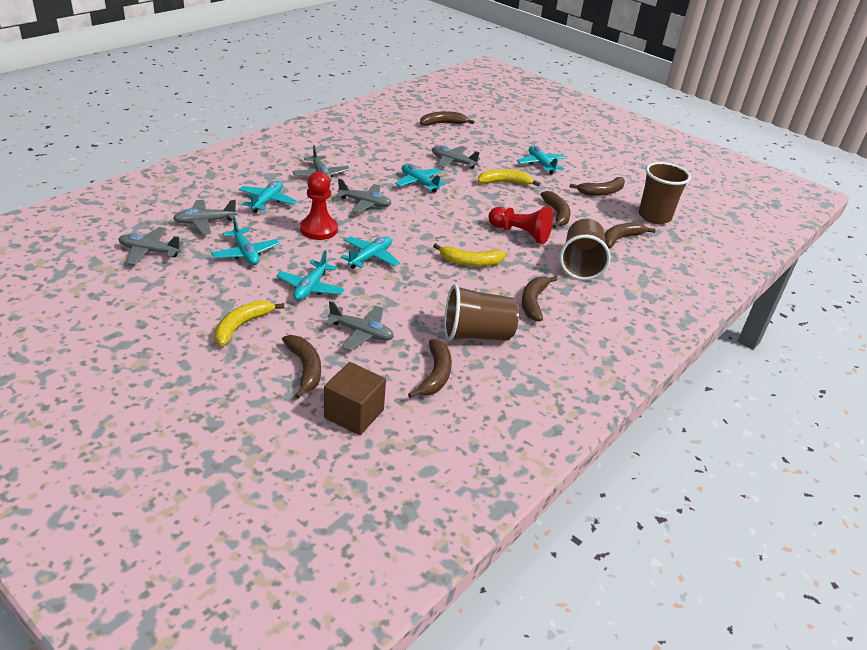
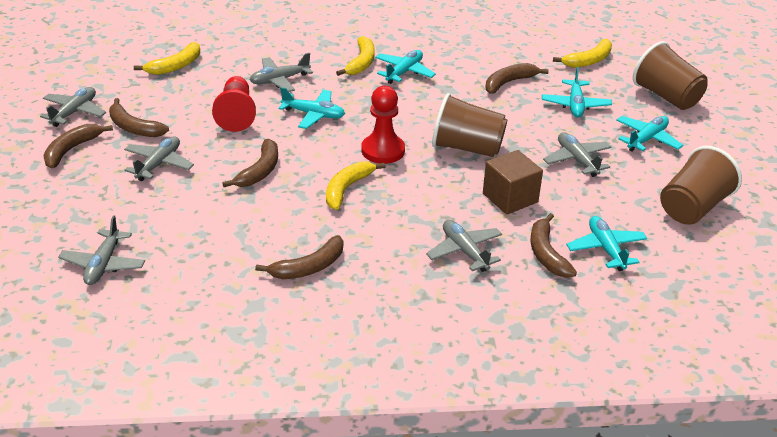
brown banana: [282,335,321,399] [408,339,452,398] [420,111,474,126] [522,276,557,321] [541,191,571,228] [569,177,625,196] [605,222,656,248] = 7 -> [43,124,113,168] [109,98,169,137] [222,139,278,187] [255,235,343,279] [486,63,549,94] [530,213,577,278] = 6
turquoise plane: [211,217,280,265] [239,181,297,213] [276,250,345,301] [341,236,400,269] [395,164,446,193] [517,146,566,175] = 6 -> [279,87,345,129] [375,50,436,84] [542,67,612,118] [566,216,647,271] [616,116,683,152] = 5
yellow banana: [215,300,285,346] [433,243,506,267] [478,169,540,187] = 3 -> [134,42,200,75] [326,161,385,210] [336,36,375,76] [553,39,612,68] = 4

